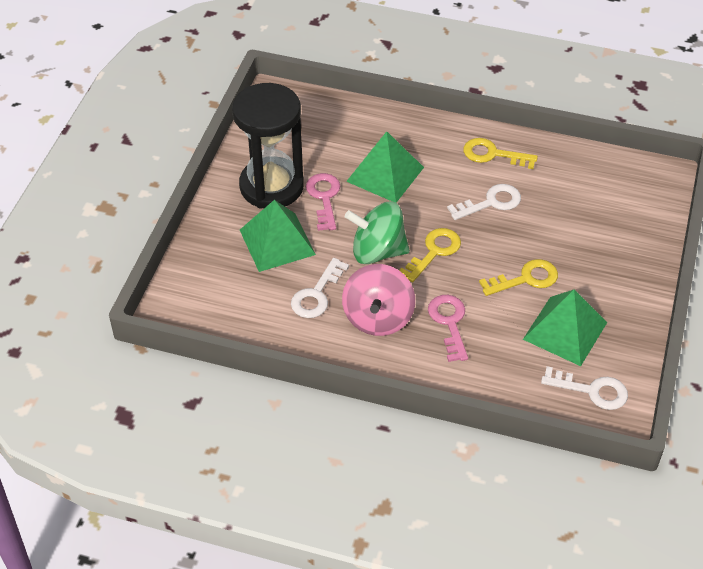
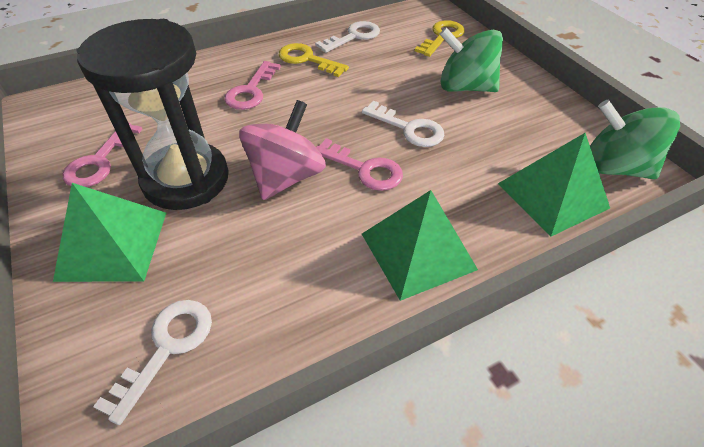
green spinning top: [345,202,410,264] = 1 -> [440,27,503,92] [590,100,680,180] = 2
pink key: [306,173,340,231] [428,295,468,362] = 2 -> [62,123,143,187] [224,61,281,110] [316,138,403,191] = 3
yellow key: [399,228,461,283] [463,138,538,169] [479,259,558,296] = 3 -> [279,43,349,77] [415,20,465,57] = 2

